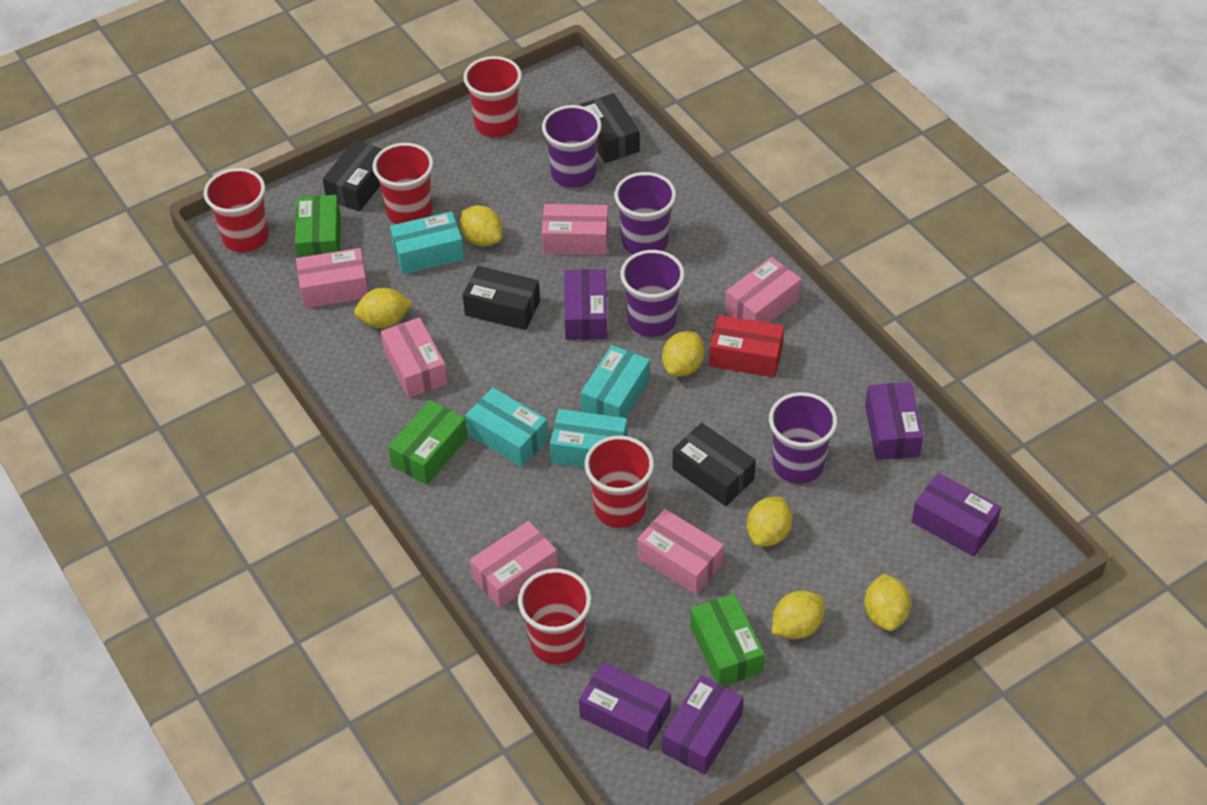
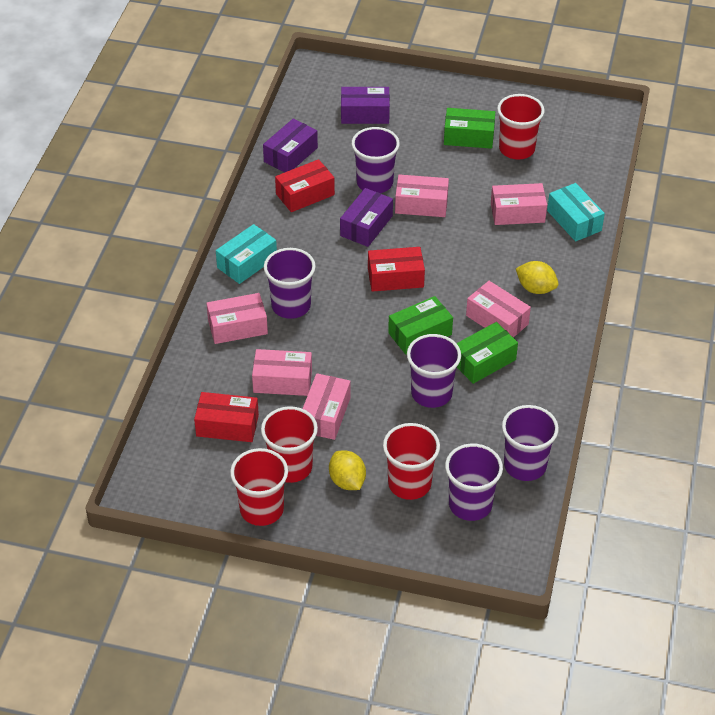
black box: [323,140,383,212] [463,266,540,330] [579,93,640,163] [672,423,756,506] = 4 -> none = 0
purple box: [564,269,608,340] [579,662,671,750] [662,675,744,775] [865,382,923,460] [911,473,1001,556] = 5 -> [263,119,318,172] [340,188,393,247] [341,87,390,124] = 3
purple cup: [542,105,602,188] [614,172,676,254] [620,250,684,337] [769,392,837,484] = 4 -> [264,248,316,319] [351,127,400,193] [407,334,461,408] [445,444,503,521] [502,405,559,481] = 5
red box: [709,315,784,378] = 1 -> [194,392,259,442] [275,159,335,212] [368,247,425,292] = 3
red cup: [204,168,269,252] [373,143,433,224] [463,56,522,137] [518,568,591,664] [585,436,654,528] = 5 -> [230,448,288,526] [261,406,318,483] [383,423,440,500] [497,94,545,159] = 4
turquoise box: [390,211,464,274] [465,388,548,467] [550,409,627,468] [581,345,650,418] = 4 -> [216,224,277,284] [547,183,605,241] = 2
yellow lemon: [354,288,412,328] [460,205,503,246] [662,331,705,376] [747,497,792,547] [772,591,825,639] [864,573,911,631] = 6 -> [329,450,366,490] [516,261,559,294] = 2

